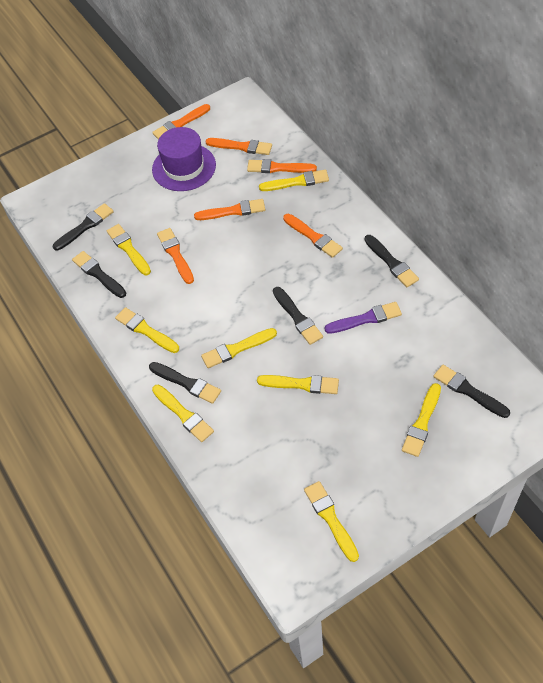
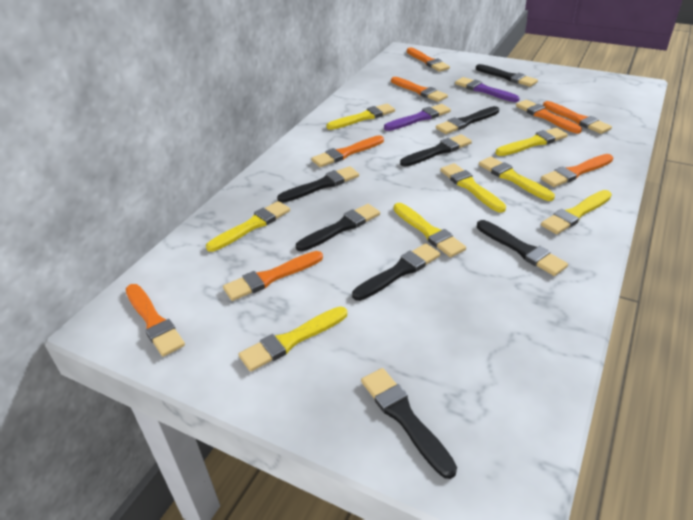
black brush: [53,203,114,251] [72,251,126,298] [149,362,221,404] [273,287,323,345] [364,235,419,287] [433,365,510,418] = 6 -> [277,166,359,203] [296,204,380,251] [352,243,440,301] [361,368,457,479] [400,134,472,167] [436,106,499,134] [476,64,538,87] [477,220,568,276] = 8
orange brush: [152,104,210,140] [157,228,194,284] [194,199,265,220] [206,138,272,155] [247,159,317,173] [283,214,343,258] = 6 -> [126,284,185,357] [223,251,323,301] [311,135,384,167] [391,77,448,102] [407,48,450,72] [516,100,582,133] [541,154,613,187] [543,101,612,134] = 8
purple brush: [324,302,402,334] = 1 -> [384,104,451,131] [455,77,520,102] = 2
purple hat: [152,127,216,191] = 1 -> none = 0

